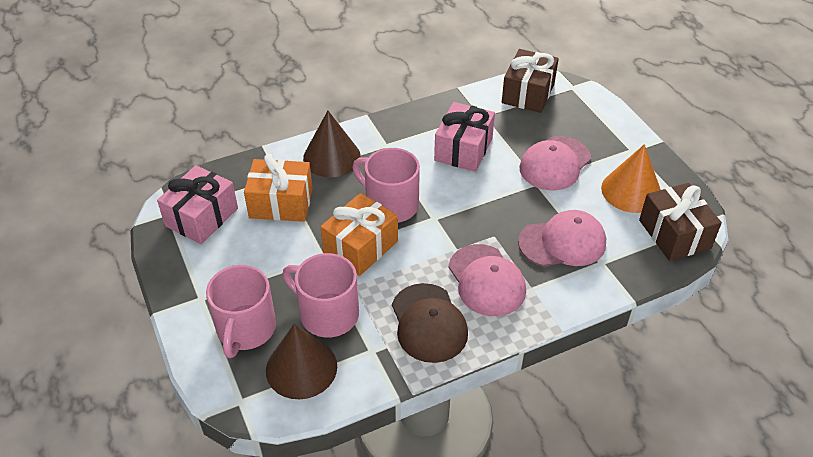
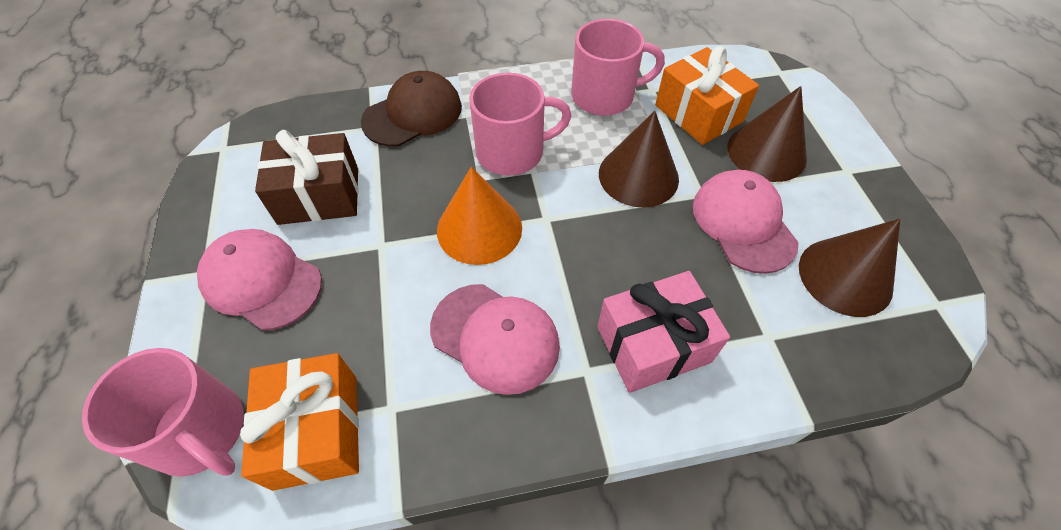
brown cone: [266,324,337,399] [303,111,361,177] = 2 -> [599,111,679,208] [727,86,807,182] [799,219,900,317] = 3
brown gift: [502,49,559,113] [639,183,722,261] = 2 -> [255,130,358,225] = 1
pink gift: [157,165,238,244] [434,102,495,172] = 2 -> [597,271,730,393] = 1

